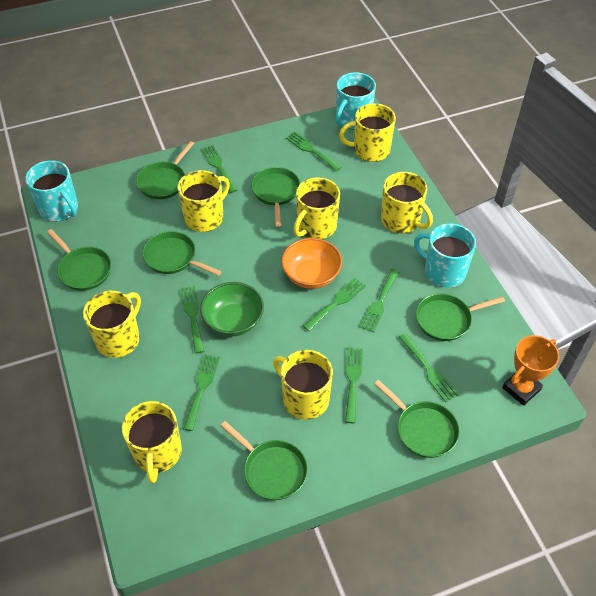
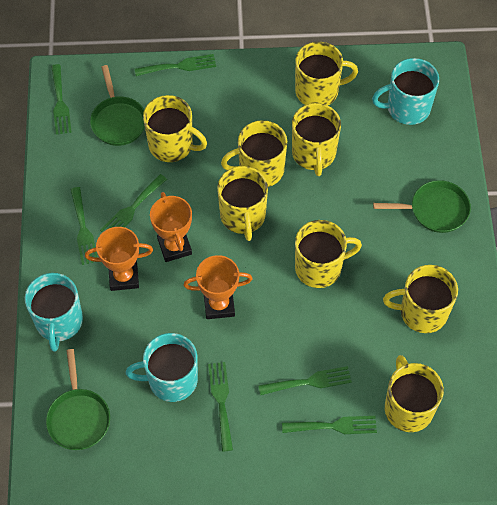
green bowl: [200,282,264,336] = 1 -> none = 0
green fork: [180,286,204,354] [183,354,220,431] [201,145,237,193] [286,132,342,171] [303,278,366,331] [345,347,363,423] [359,268,400,333] [399,333,459,402] = 8 -> [51,64,72,135] [70,187,98,265] [100,174,167,232] [135,54,216,76] [208,362,233,452] [258,366,352,395] [282,416,377,434] = 7
green pan: [47,229,111,291] [136,141,194,199] [143,231,221,276] [220,421,308,500] [251,167,300,227] [374,380,460,458] [416,293,505,341] = 7 -> [46,349,110,450] [90,65,145,146] [373,180,471,233] = 3
orange bowl: [281,238,342,289] = 1 -> none = 0
orange trophy: [502,335,559,406] = 1 -> [85,227,153,291] [150,192,192,262] [184,255,253,319] = 3
yellow mug: [83,291,141,358] [122,401,182,484] [178,170,230,232] [273,350,333,420] [294,177,340,239] [339,103,396,162] [381,172,433,234] = 7 -> [143,95,207,162] [217,166,268,241] [221,120,287,187] [292,103,341,176] [295,42,358,106] [295,220,362,288] [383,265,458,333] [385,355,444,432] = 8

